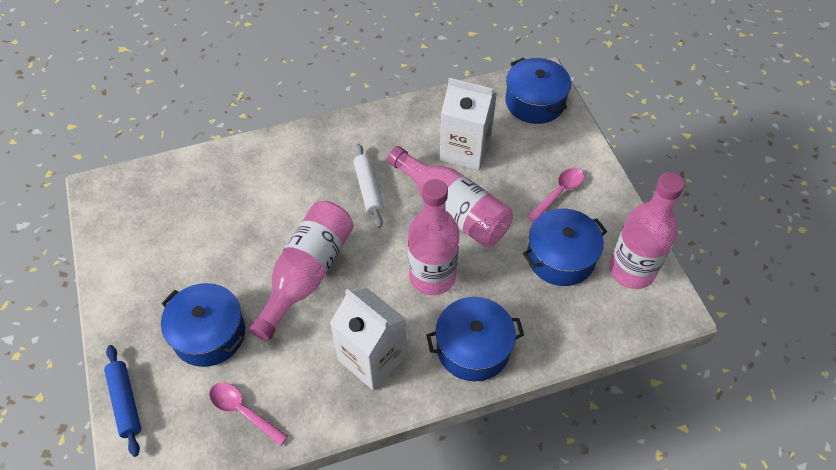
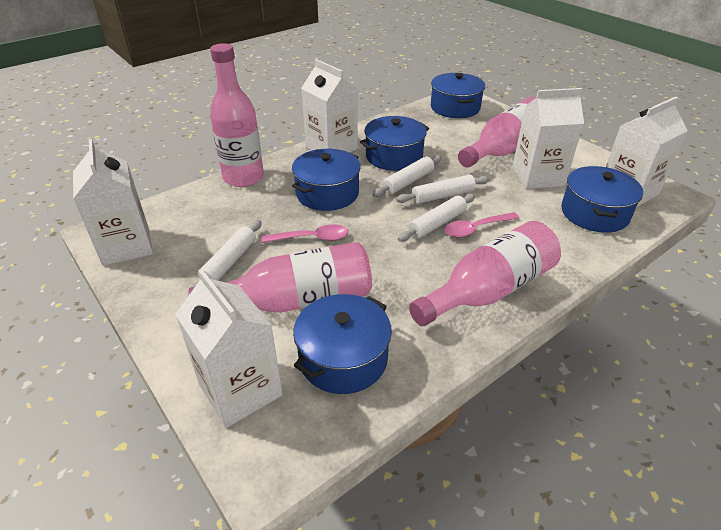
blue pot: [161,283,245,367] [426,297,524,381] [505,57,571,124] [523,209,607,286] = 4 -> [292,149,361,211] [293,294,392,394] [360,116,429,171] [431,73,485,118] [561,166,643,233] = 5
blue rolling pin: [104,345,141,457] = 1 -> none = 0
white carton: [330,288,407,390] [440,78,497,171] = 2 -> [73,139,153,266] [175,269,283,428] [301,59,358,153] [512,88,584,189] [606,97,687,207] = 5
white rolling pin: [354,144,384,228] = 1 -> [191,220,262,287] [373,155,442,197] [396,175,490,204] [398,194,475,242] = 4

